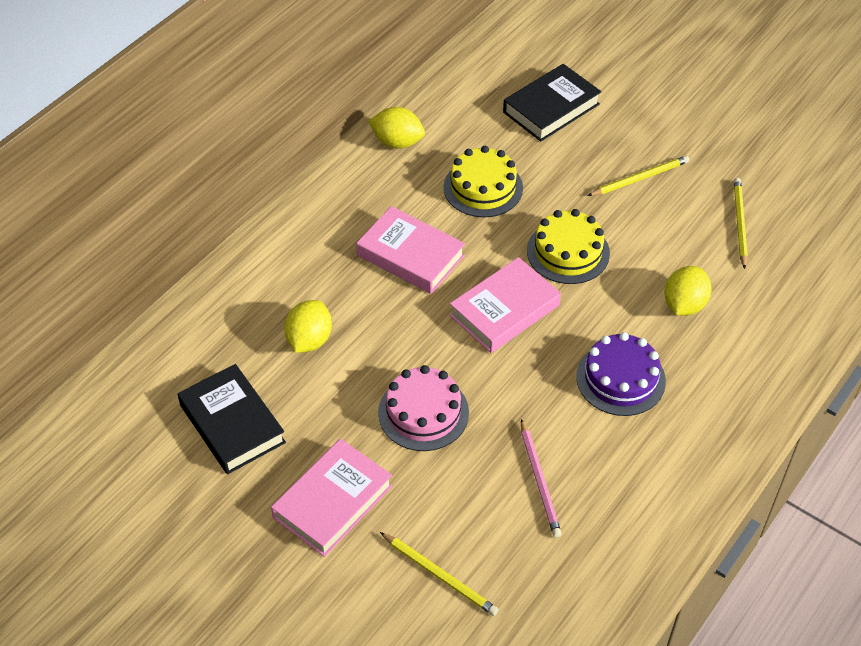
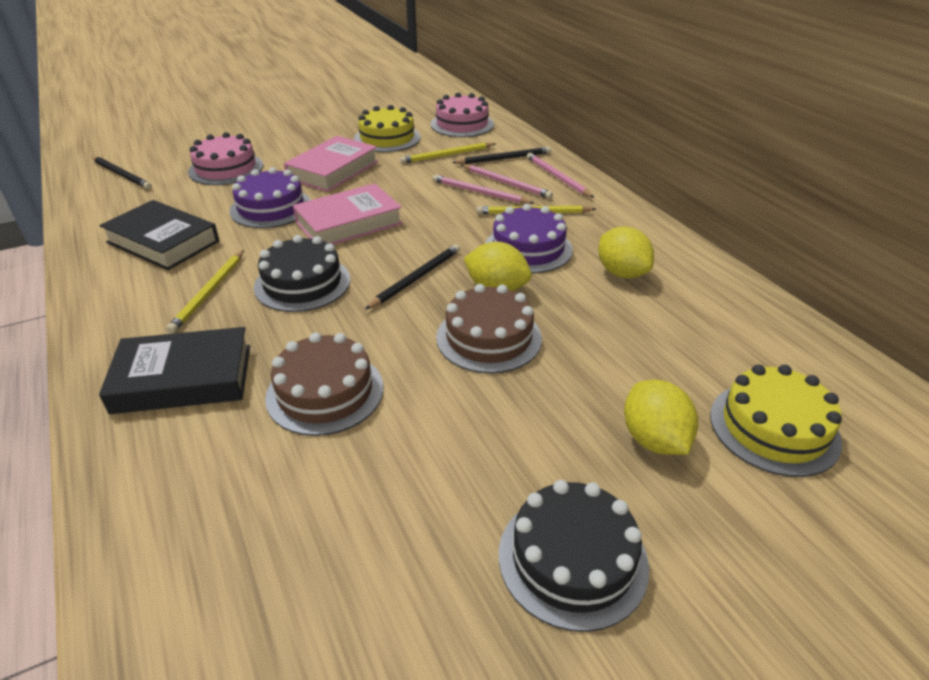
black cake: none = 0 -> [254,235,350,312] [499,480,649,632] = 2
black pencil: none = 0 -> [92,156,152,189] [365,244,460,309] [452,147,551,164] = 3
brown cake: none = 0 -> [265,332,383,436] [436,284,542,374] = 2
pink book: [271,439,392,557] [357,206,465,294] [450,257,561,353] = 3 -> [284,136,378,192] [293,183,403,245] = 2
pink cake: [378,365,469,451] = 1 -> [188,132,263,185] [431,93,494,137] = 2
pink pencil: [521,419,562,538] = 1 -> [432,175,535,204] [462,164,553,199] [527,153,594,198] = 3
purple cake: [576,332,666,416] = 1 -> [230,167,311,228] [485,204,573,273] = 2

